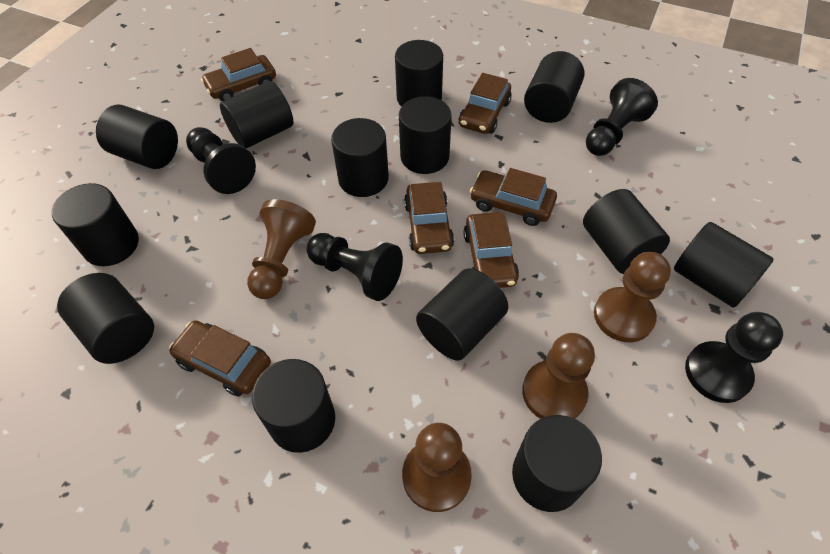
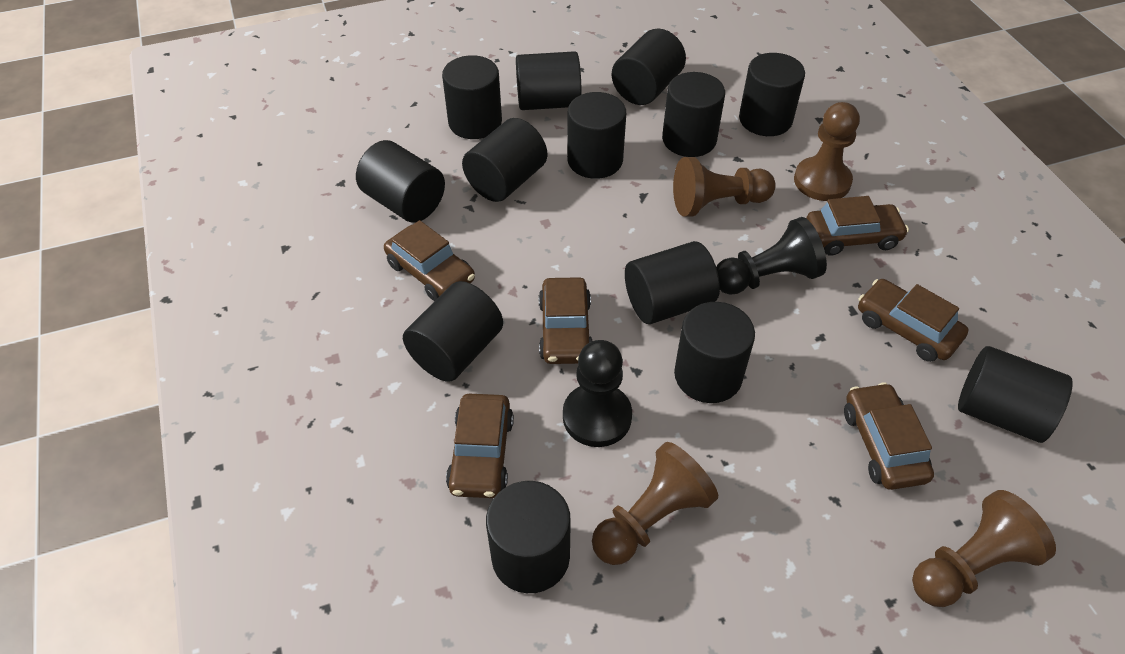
black pawn: [186,127,256,194] [306,233,403,301] [586,78,658,156] [685,312,783,403] = 4 -> [563,340,632,447] [716,217,827,295] = 2

